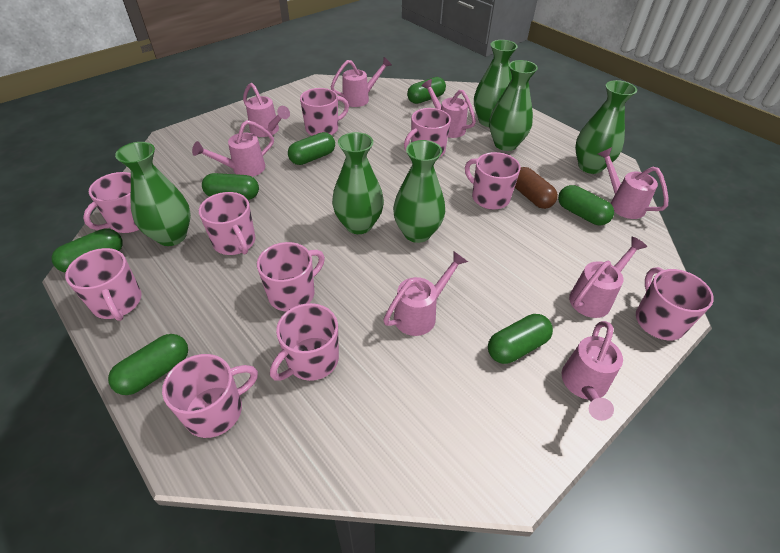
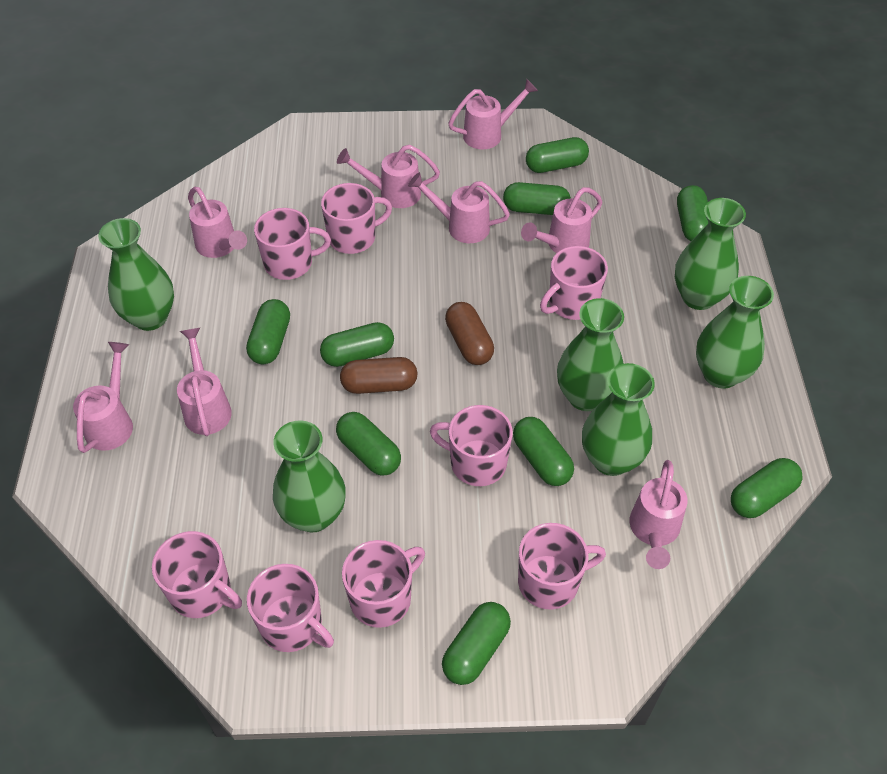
brown capsule: [515,167,558,209] = 1 -> [340,357,418,394] [445,302,494,365] = 2
green capsule: [52,229,123,273] [108,334,188,395] [202,173,259,200] [288,132,335,165] [407,77,446,104] [488,314,553,364] [558,185,614,225] = 7 -> [246,299,290,364] [320,322,394,367] [336,412,401,476] [442,602,511,685] [503,182,571,215] [513,417,574,486] [526,137,589,173] [677,185,708,241] [731,458,803,518] = 9
pink mug: [65,248,142,321] [83,172,139,233] [162,354,258,438] [199,192,255,255] [257,242,325,311] [270,303,339,381] [300,88,349,136] [404,108,451,157] [465,152,520,210] [636,267,714,340] = 10 -> [152,531,242,618] [247,564,334,652] [254,208,331,280] [321,183,392,254] [342,540,425,628] [430,405,513,486] [518,523,606,610] [540,246,608,320] = 8

